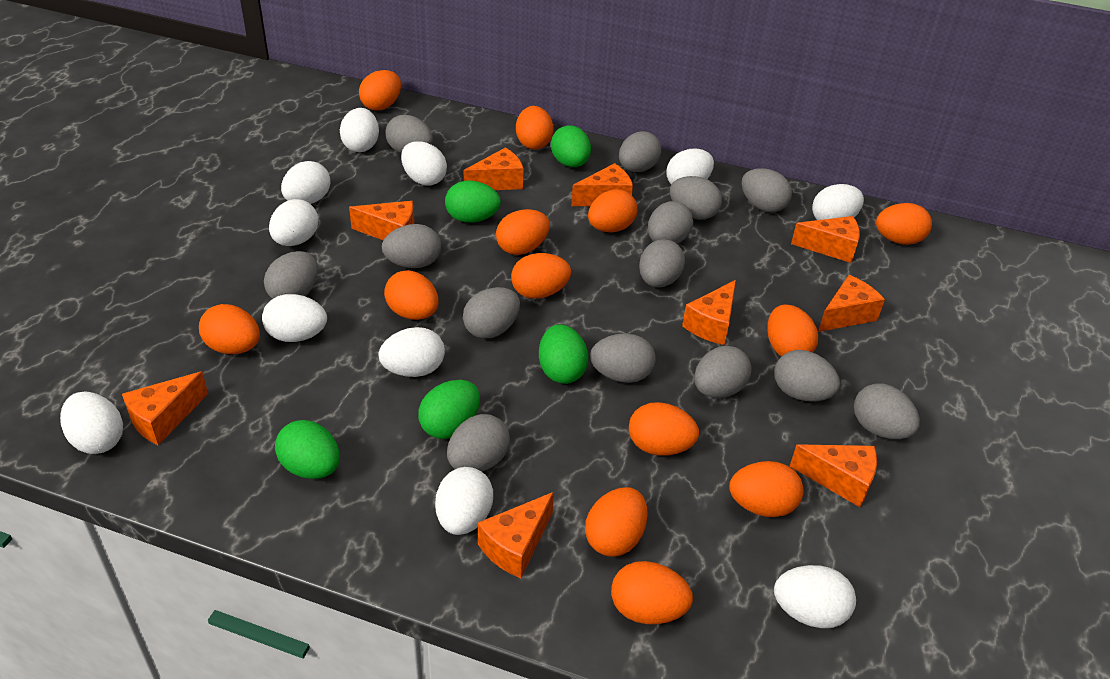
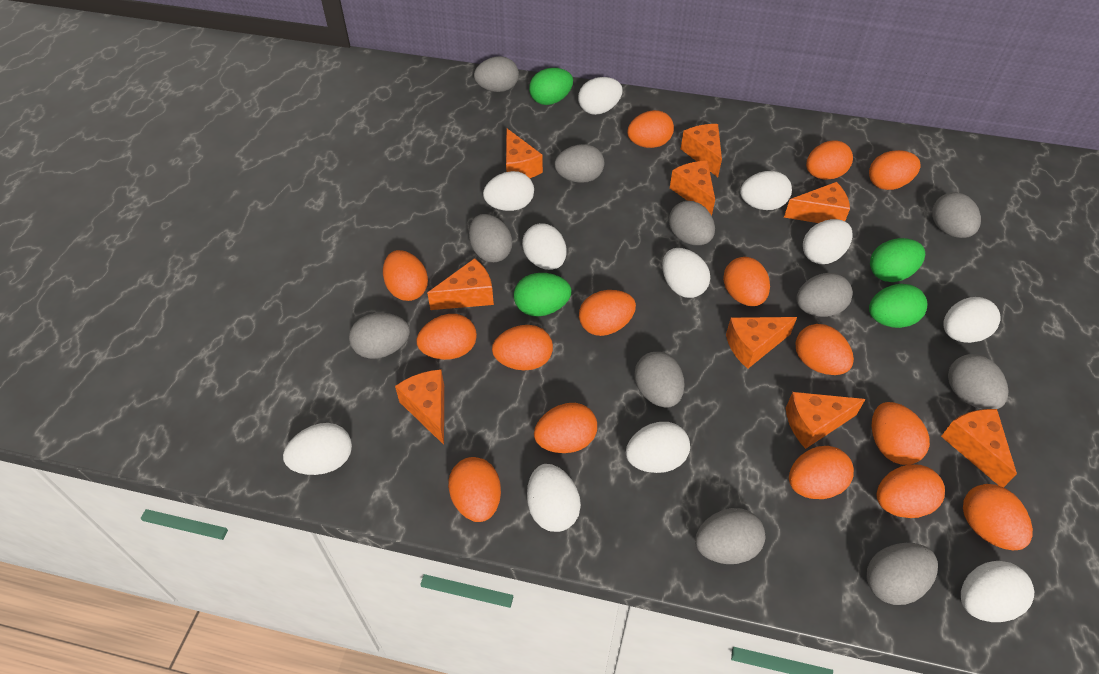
green egg: [275,420,340,479] [418,380,480,439] [445,181,501,223] [539,324,588,384] [551,125,591,167] = 5 -> [514,273,571,317] [529,68,573,105] [869,284,928,328] [870,238,925,282] = 4
grey egg: [264,251,318,299] [382,224,441,268] [385,115,433,153] [447,414,510,472] [463,287,520,339] [590,333,656,383] [619,131,661,172] [639,239,685,287] [648,201,693,244] [670,176,722,220] [694,346,752,398] [742,168,792,212] [774,350,840,401] [854,383,920,439] = 14 -> [349,313,410,359] [469,214,512,262] [474,56,519,92] [555,144,604,183] [634,352,685,408] [669,201,715,245] [695,508,765,564] [796,273,853,317] [867,543,938,605] [932,192,981,238] [948,354,1009,409] = 11
orange egg: [199,304,260,354] [359,70,401,110] [384,270,439,320] [496,209,550,255] [511,253,571,299] [516,106,554,150] [585,487,648,557] [588,189,637,233] [611,561,693,624] [629,402,699,456] [729,461,804,517] [767,305,818,357] [876,203,932,245] = 13 -> [383,250,428,301] [416,314,477,360] [448,457,501,522] [492,325,553,370] [534,403,597,453] [579,290,636,336] [627,110,674,148] [723,257,770,306] [789,446,854,499] [795,324,854,375] [806,141,853,180] [869,150,921,190] [872,402,930,465] [877,465,945,518] [963,484,1033,550] = 15

